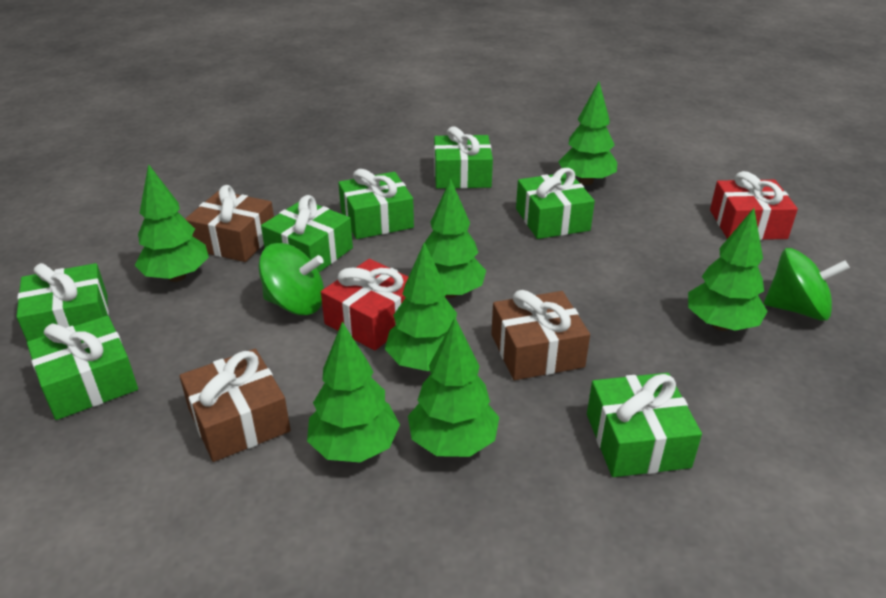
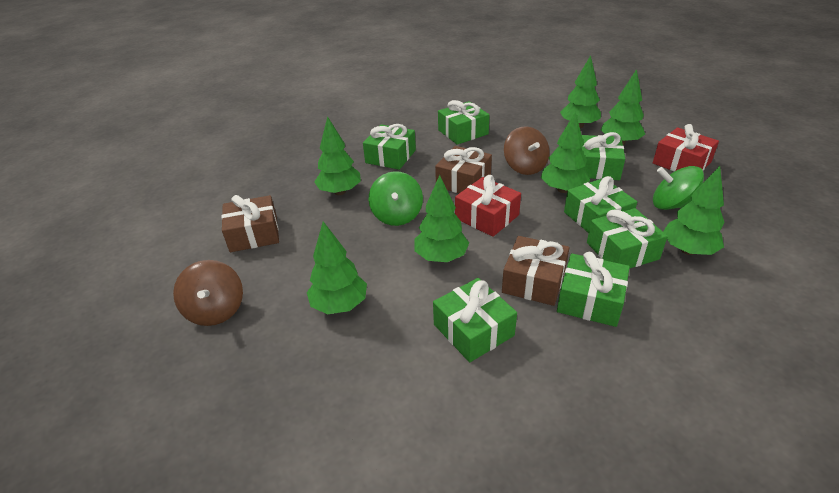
brown spinning top: none = 0 -> [173,260,243,326] [504,126,550,175] = 2

